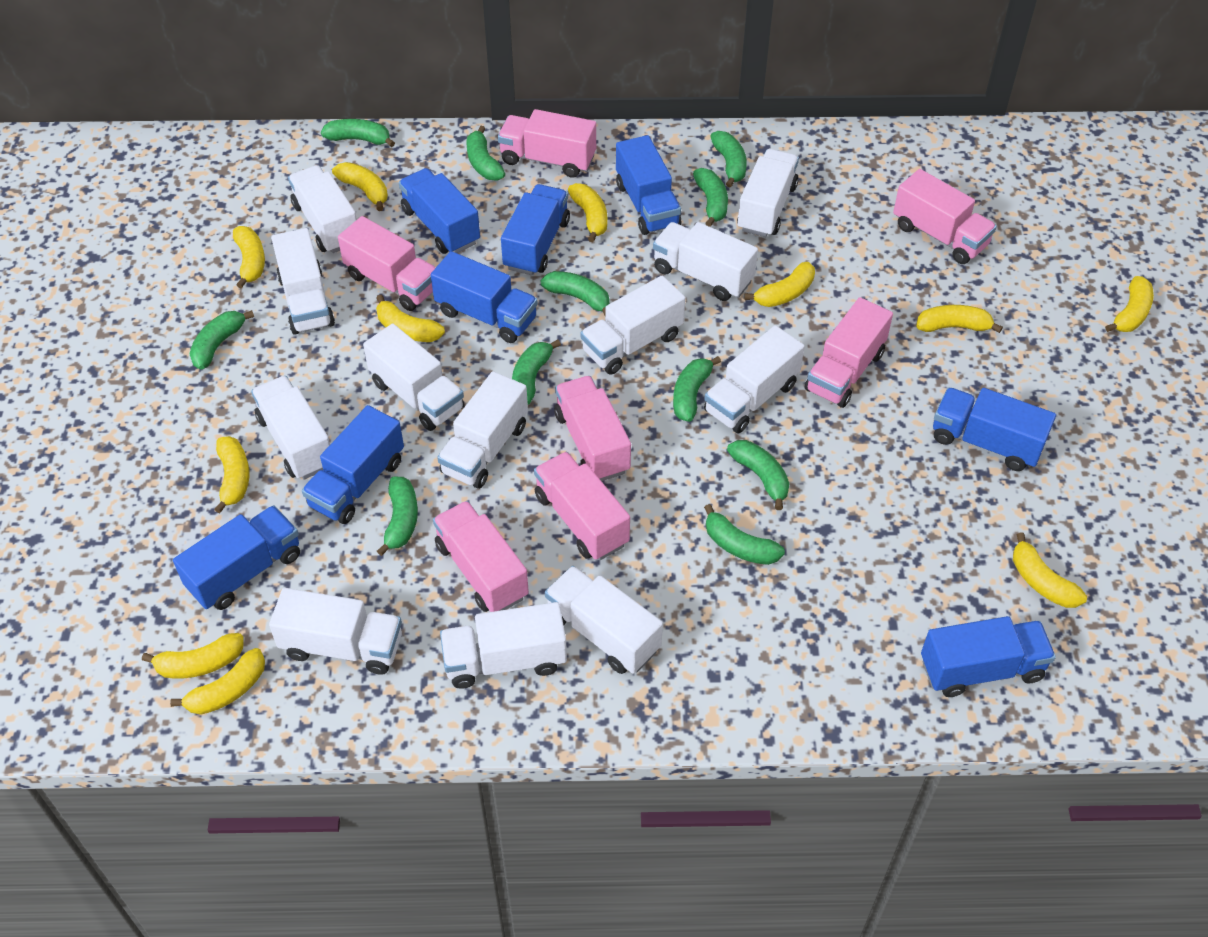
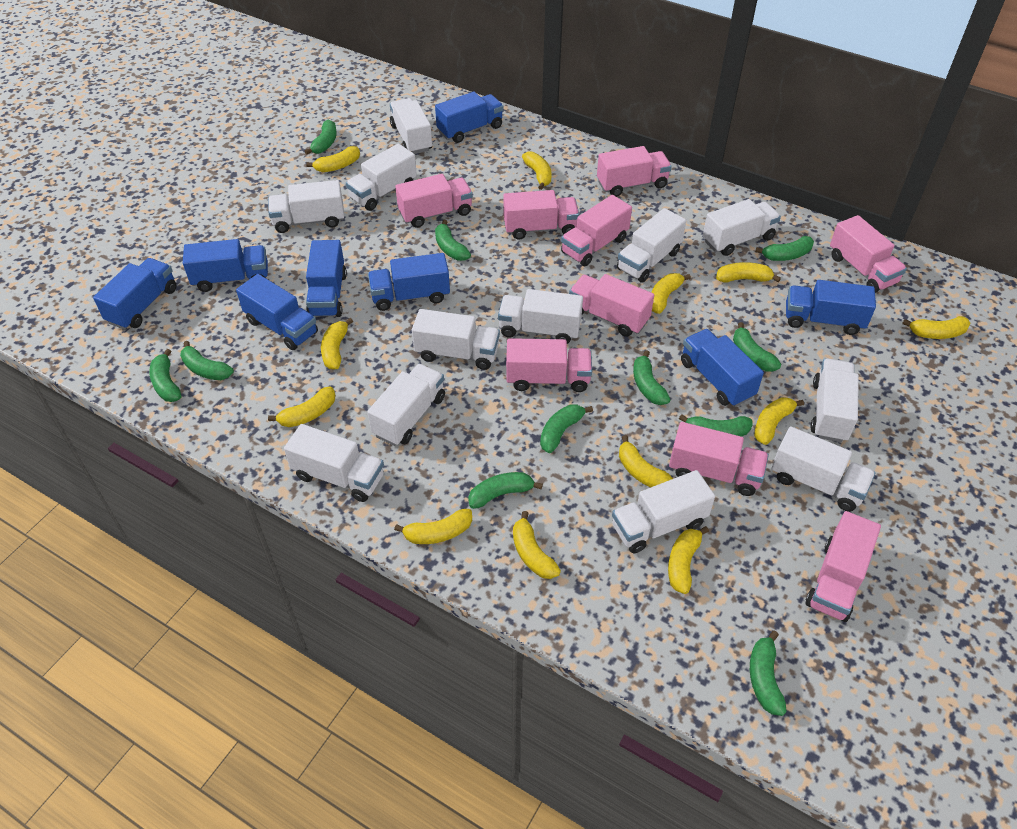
pink truck: [338,216,435,311] [433,501,529,612] [498,109,596,178] [534,452,630,560] [554,376,631,481] [805,297,893,408] [893,169,997,264] = 7 -> [395,174,473,228] [503,190,579,240] [506,338,592,392] [561,195,632,266] [569,274,654,337] [597,146,672,197] [669,422,769,496] [805,511,881,622] [830,215,907,293] = 9
yellow banana: [142,633,244,679] [170,648,265,715] [214,436,249,513] [233,226,265,289] [332,162,388,211] [376,295,445,342] [568,183,607,242] [744,262,815,307] [916,305,1003,333] [1013,533,1087,608] [1105,276,1154,332] = 11 -> [268,387,336,427] [306,146,360,172] [321,318,353,369] [394,509,472,544] [513,511,561,579] [522,152,552,190] [619,435,673,488] [651,273,691,314] [668,526,709,594] [716,262,781,283] [754,397,804,445] [902,316,971,339] = 12

